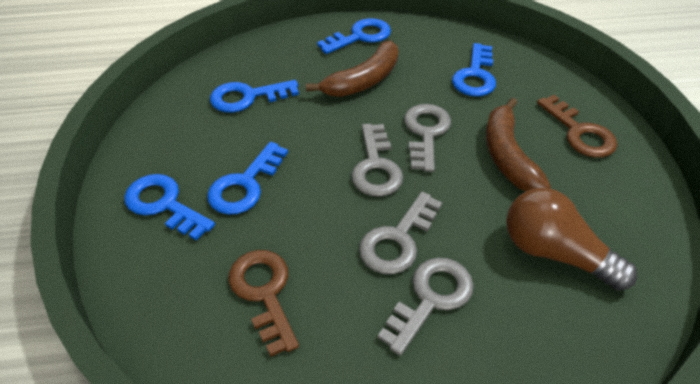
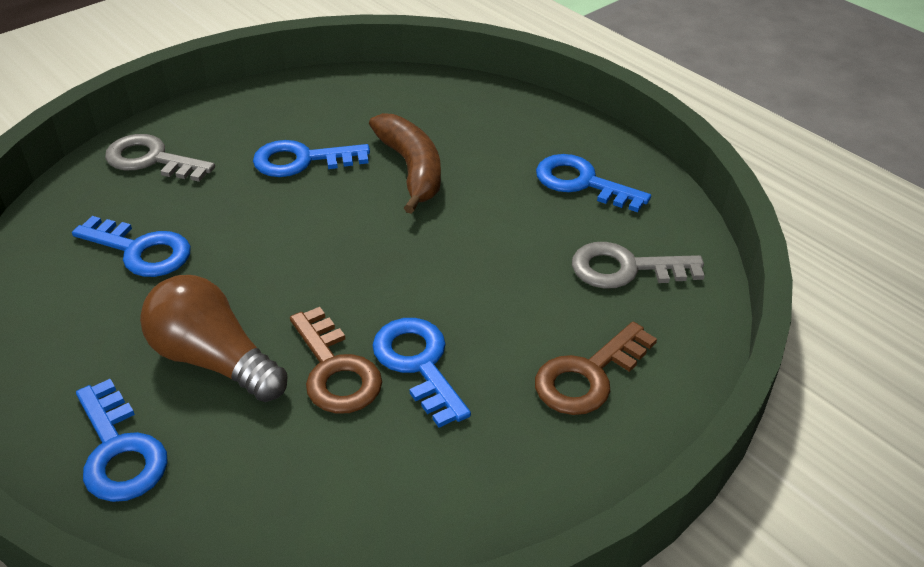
brown banana: [306,41,399,97] [486,98,551,191] = 2 -> [369,113,441,214] = 1
grey key: [351,124,403,197] [359,192,442,274] [378,257,474,356] [404,104,451,172] = 4 -> [105,134,215,182] [572,242,705,289] = 2

